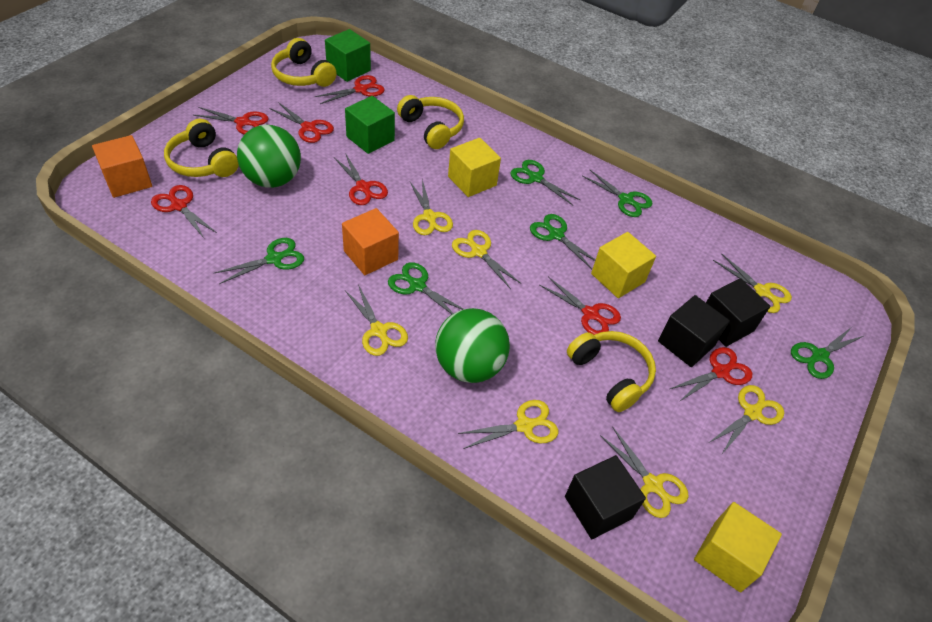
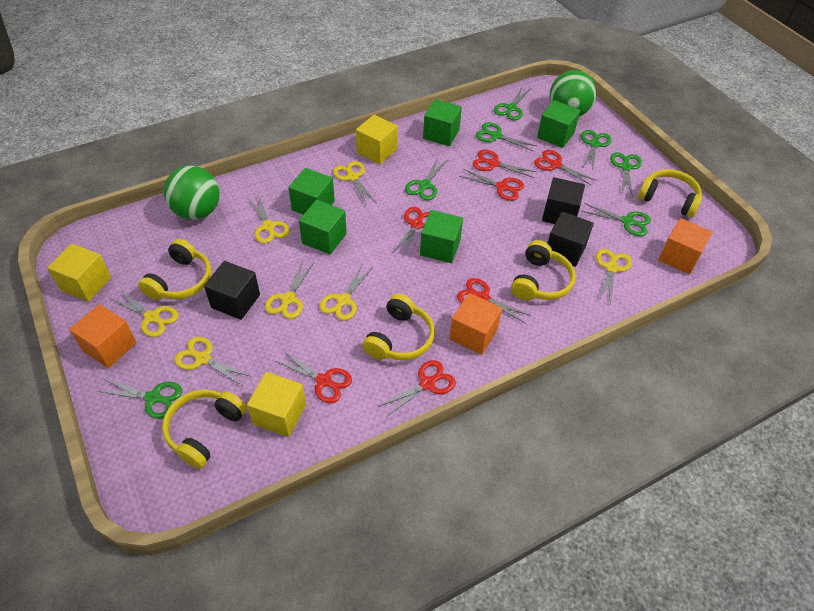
green cube: [325,29,371,82] [345,96,395,154] = 2 -> [288,168,335,215] [299,200,347,255] [420,210,463,263] [423,99,462,146] [537,100,580,148] = 5
green scissors: [214,238,304,284] [388,262,463,314] [510,160,580,205] [530,214,596,269] [582,170,653,217] [791,328,863,379] = 6 -> [97,379,182,419] [405,158,448,200] [476,122,536,151] [494,87,531,120] [581,130,612,170] [581,203,651,236] [610,152,642,197] = 7
orange cube: [92,135,152,198] [342,208,399,275] = 2 -> [69,304,137,368] [449,293,502,355] [658,218,713,274] = 3
yellow headphones: [164,119,239,177] [271,38,337,87] [397,95,464,149] [567,331,656,412] = 4 -> [138,239,211,300] [162,389,247,469] [362,294,435,360] [511,240,576,301] [638,169,702,218] = 5

